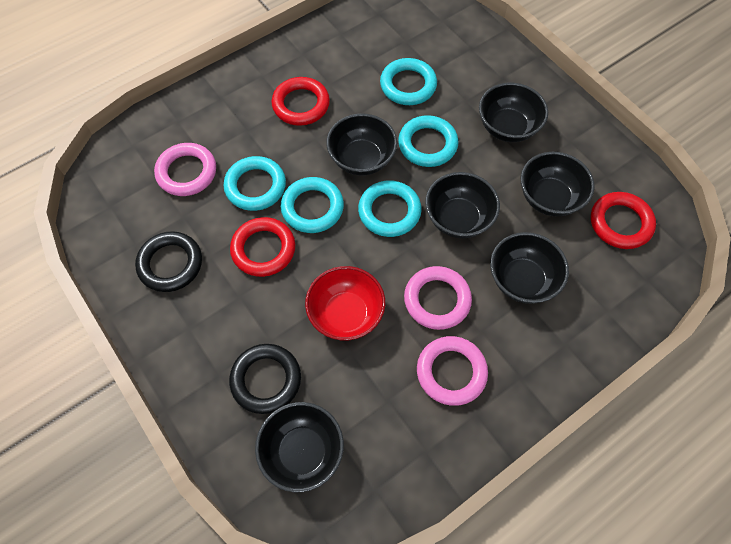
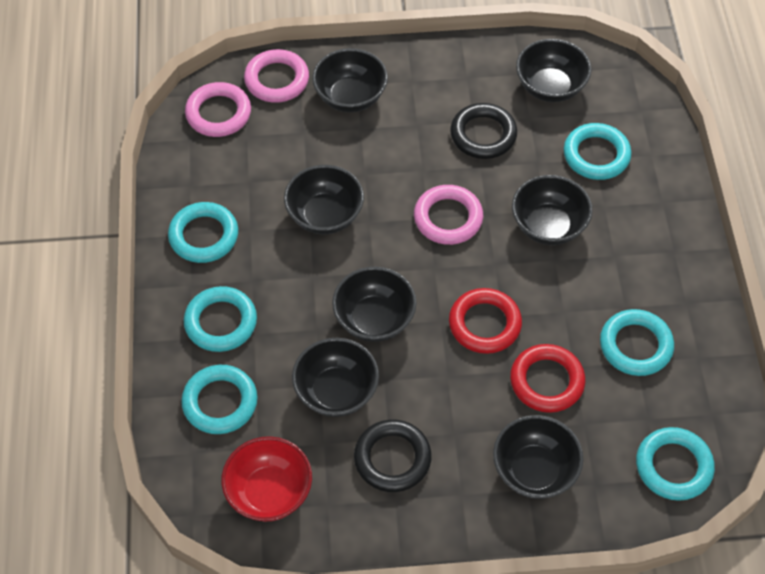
black bowl: [255,402,344,492] [326,114,397,176] [425,172,500,238] [479,83,548,142] [490,232,569,304] [521,152,595,216] = 6 -> [284,165,364,234] [292,338,379,417] [312,48,388,112] [332,267,417,342] [493,415,583,499] [512,175,593,245] [516,39,591,102] = 7
red ring: [230,217,295,277] [271,77,330,126] [591,192,656,249] = 3 -> [449,288,522,354] [510,344,585,413] = 2
turquoise ring: [223,156,286,211] [281,177,344,233] [358,180,422,237] [380,58,437,105] [398,115,458,167] = 5 -> [168,202,238,263] [181,365,257,434] [184,286,257,352] [564,123,632,180] [600,309,674,376] [636,427,715,501] = 6

